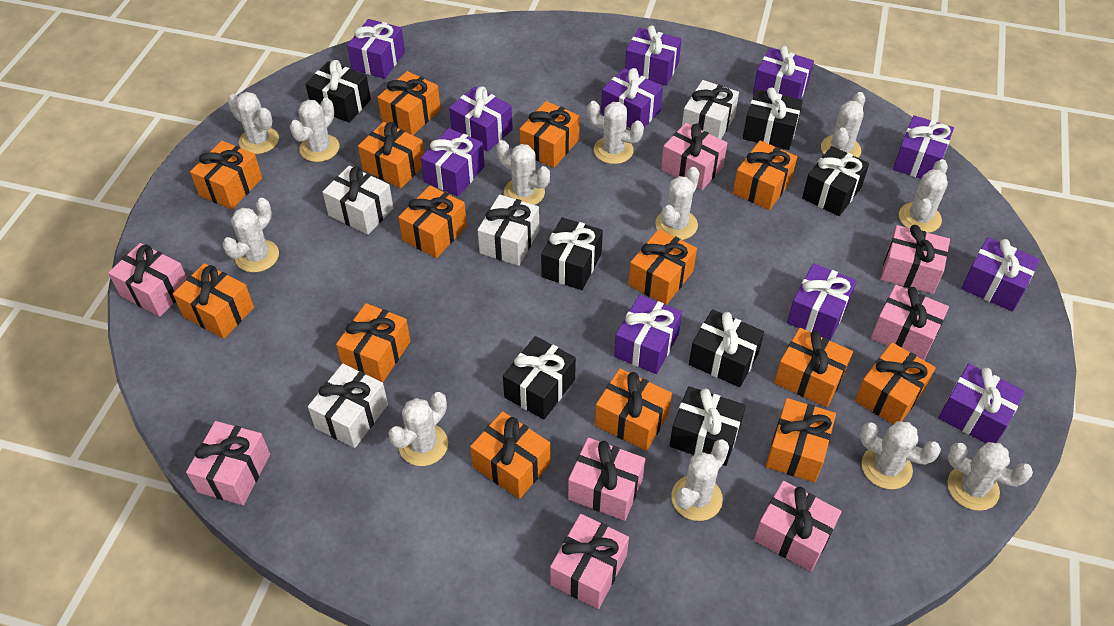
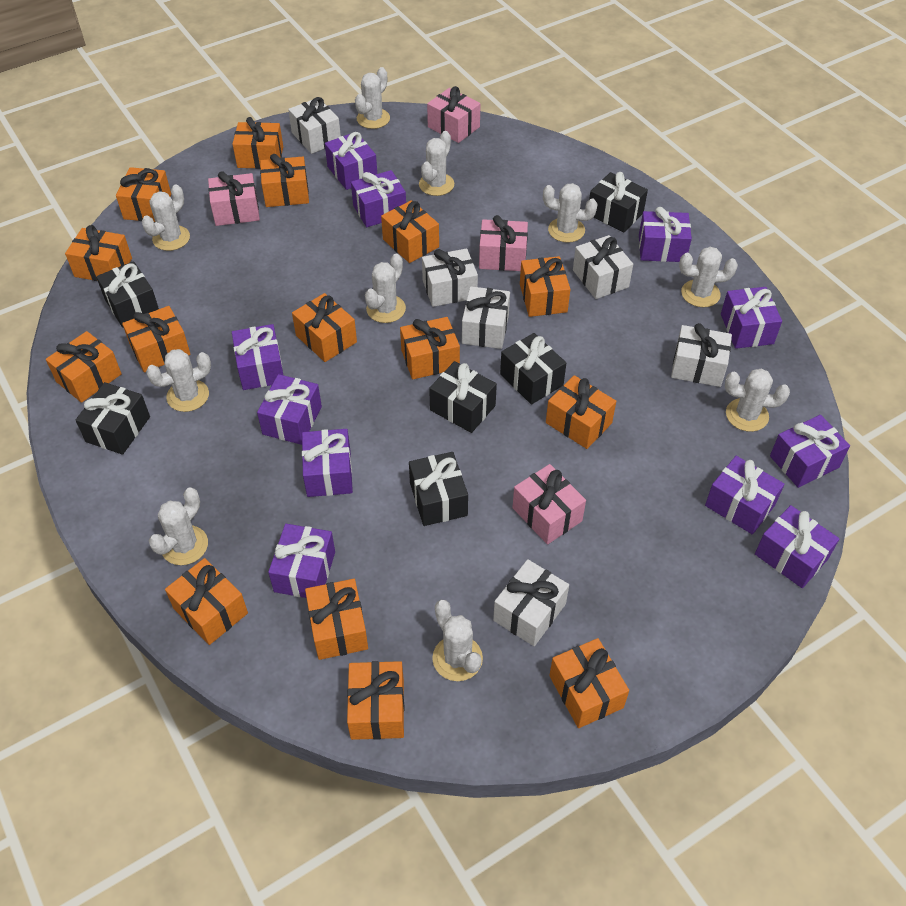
black gift: [306,60,371,123] [503,336,576,419] [541,217,603,290] [669,386,746,466] [689,309,764,387] [743,87,803,150] [802,146,869,216] = 7 -> [76,382,150,455] [96,261,159,328] [409,452,468,526] [429,361,497,433] [500,333,566,404] [589,172,648,232] = 6
orange gift: [173,263,254,339] [190,141,262,209] [336,303,411,382] [358,122,424,188] [378,71,441,135] [398,185,467,258] [470,411,550,499] [519,101,580,168] [595,369,672,451] [629,229,697,305] [733,140,797,210] [766,398,836,483] [774,328,853,407] [855,342,936,425] = 14 -> [46,331,122,403] [65,225,132,281] [116,167,171,222] [122,306,190,373] [165,558,248,645] [233,117,283,169] [260,154,309,207] [292,293,357,362] [305,579,368,660] [347,661,404,740] [381,200,439,263] [400,317,460,379] [520,256,570,317] [546,375,616,449] [549,638,629,728] = 15
pink gift: [108,243,187,317] [186,421,270,505] [550,514,629,609] [568,438,645,521] [661,123,727,190] [754,481,842,572] [871,285,949,360] [880,225,950,294] = 8 -> [208,171,260,226] [427,86,481,143] [479,215,528,271] [512,464,586,544] = 4
white cactus: [222,198,279,273] [228,92,279,154] [289,98,340,162] [388,392,448,466] [497,140,550,205] [587,101,644,164] [655,167,700,240] [671,440,729,521] [821,92,865,158] [860,421,941,489] [899,159,948,233] [947,442,1033,511] = 12 -> [142,185,190,251] [146,349,211,412] [149,488,208,565] [355,67,390,129] [365,254,406,323] [419,131,454,196] [432,600,483,681] [543,183,597,243] [679,247,738,307] [725,369,790,432] = 10
white gift: [308,364,388,448] [323,166,394,235] [478,194,539,266] [682,80,739,139] = 4 -> [288,97,341,154] [422,249,478,307] [462,286,510,349] [493,559,569,646] [573,235,633,299] [671,323,732,387] = 6

